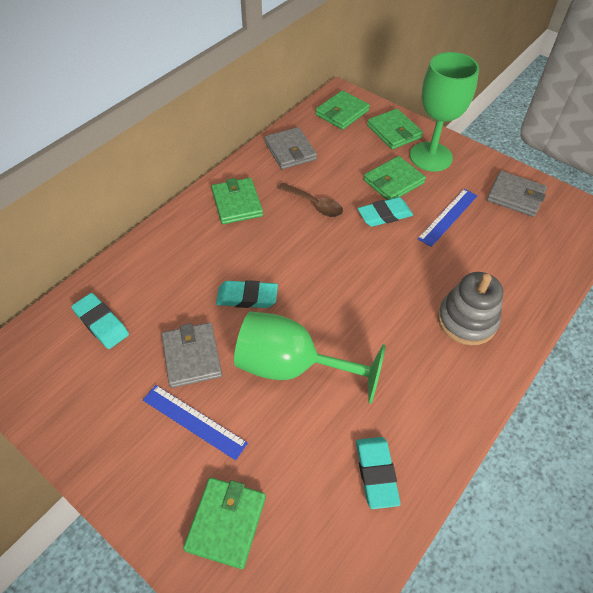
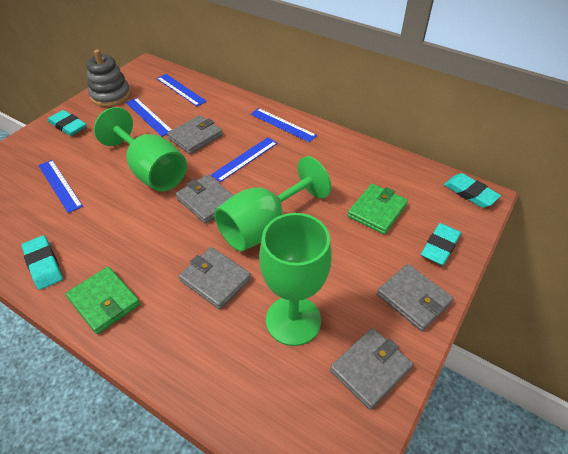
blue ruler: [143,385,248,460] [418,189,478,247] = 2 -> [38,160,83,213] [126,98,172,137] [157,74,207,106] [210,137,278,182] [250,108,317,142] = 5
brown spoon: [278,182,343,217] = 1 -> none = 0
green goblet: [234,311,386,404] [410,52,479,172] = 2 -> [94,107,187,191] [214,156,331,252] [259,213,332,346] = 3
green wallet: [183,478,266,569] [211,178,263,224] [315,90,370,130] [364,156,426,200] [367,109,423,149] = 5 -> [66,267,140,334] [348,184,408,234] = 2
grey wallet: [162,322,222,388] [264,127,317,169] [487,171,547,217] = 3 -> [167,115,223,154] [176,175,234,224] [179,247,251,309] [330,328,413,410] [377,264,453,331] = 5

